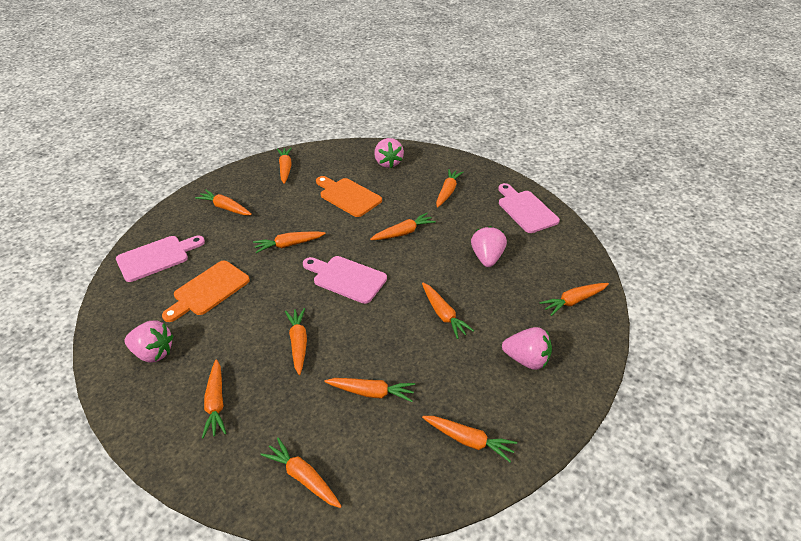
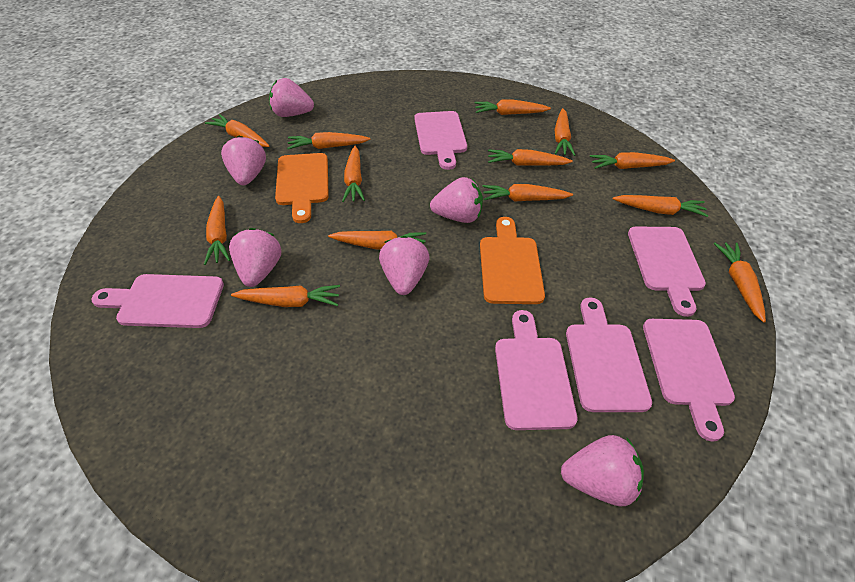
orange carrot: [195,190,252,215] [202,359,227,438] [253,231,326,253] [260,438,342,508] [277,147,292,184] [285,308,307,375] [324,378,415,402] [370,213,436,240] [422,283,474,339] [422,416,517,462] [436,169,463,208] [540,283,609,316] = 12 -> [204,196,230,265] [205,114,269,147] [231,285,340,307] [287,132,370,150] [328,231,426,250] [342,146,365,202] [475,99,551,115] [483,184,573,202] [488,149,573,166] [555,108,575,156] [590,152,675,169] [613,195,708,217] [714,243,766,323] = 13
pink cutting board: [116,236,205,282] [303,256,387,304] [498,183,560,233] = 3 -> [91,274,224,328] [414,111,467,170] [495,310,578,430] [566,298,652,412] [628,227,706,317] [643,319,735,442] = 6
pink strawberry: [125,321,173,363] [374,138,404,168] [471,226,507,267] [502,327,552,370] = 4 -> [221,136,266,185] [229,228,282,287] [269,78,314,117] [379,236,429,295] [430,177,483,223] [561,435,644,506] = 6

